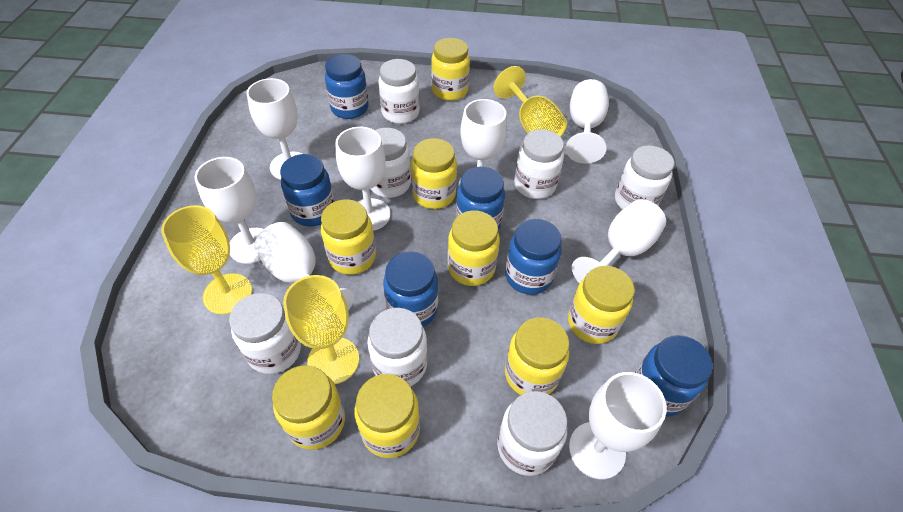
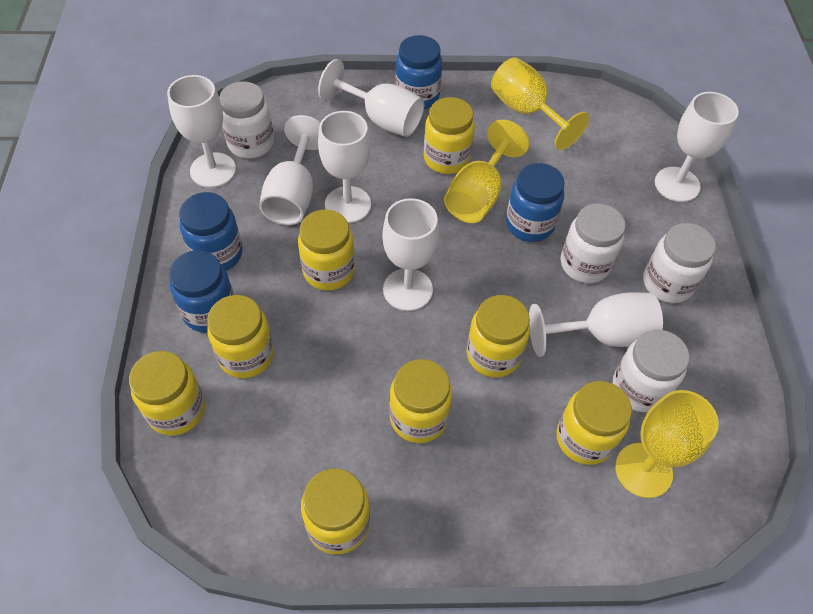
blue jar: [280,154,335,226] [325,54,369,119] [383,251,438,327] [456,167,505,230] [505,219,562,295] [635,335,713,417] = 6 -> [169,250,234,333] [179,192,243,271] [395,35,442,109] [506,163,565,242] = 4
white goblet: [195,157,263,264] [246,78,303,180] [254,222,354,310] [336,127,390,231] [458,99,507,186] [566,79,609,164] [569,372,667,479] [572,199,666,284] = 8 -> [167,75,236,188] [259,115,321,225] [318,59,424,137] [318,111,371,223] [382,198,439,311] [529,292,663,357] [655,92,739,202] = 7
white jar: [229,293,301,374] [367,308,428,386] [371,128,411,198] [378,59,420,124] [497,391,567,476] [514,129,564,199] [615,145,674,209] = 7 -> [219,81,274,159] [561,203,626,283] [613,330,690,412] [643,223,716,303] = 4

